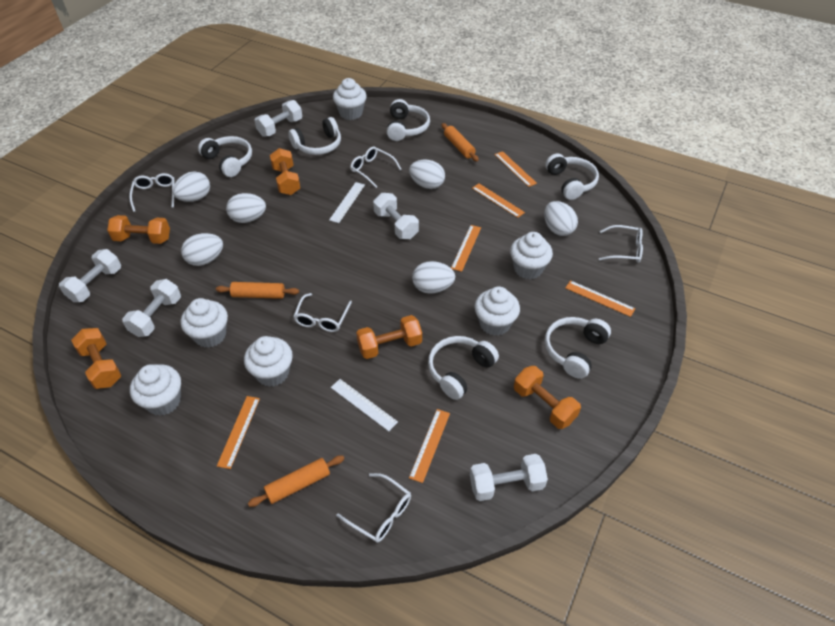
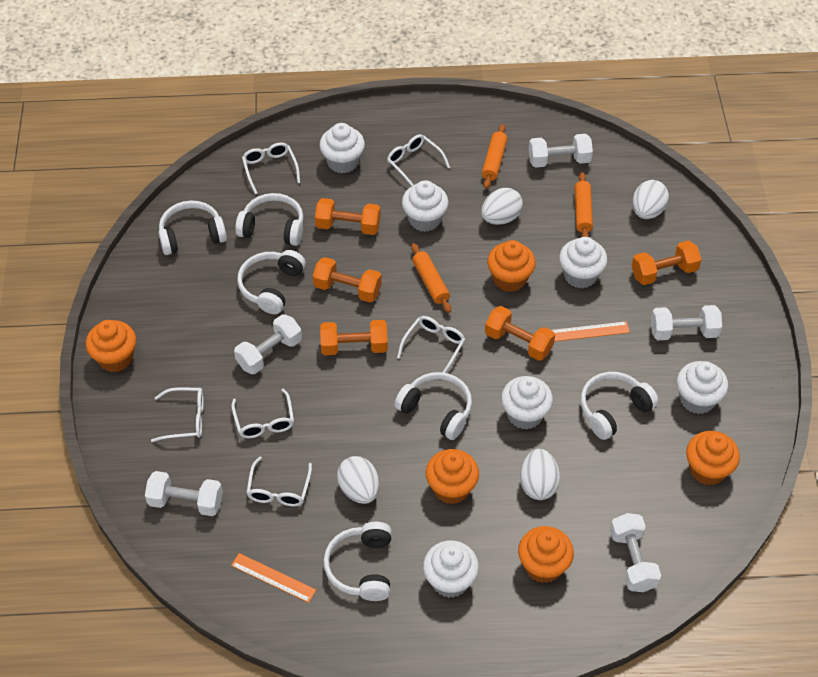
orange cupcake: none = 0 -> [86,320,136,372] [426,449,479,504] [487,240,536,292] [518,526,574,583] [686,431,740,485] = 5
orange ruler: [217,396,260,469] [409,409,450,483] [451,225,481,272] [472,183,525,218] [494,151,537,187] [565,280,635,317] = 6 -> [231,553,316,603] [552,321,630,342] = 2
white egg: [173,171,210,202] [181,233,223,266] [226,193,266,223] [409,160,445,189] [412,261,455,294] [544,201,578,236] = 6 -> [337,456,379,504] [481,188,523,225] [520,449,560,500] [632,180,669,219] = 4
white glasses: [129,173,175,212] [293,293,352,332] [336,473,411,543] [350,146,402,188] [599,225,643,263] = 5 -> [151,387,204,442] [231,389,294,438] [242,142,300,194] [246,457,312,506] [387,134,450,186] [397,316,465,373] = 6
white ruler: [329,182,365,223] [331,379,398,431] = 2 -> none = 0

